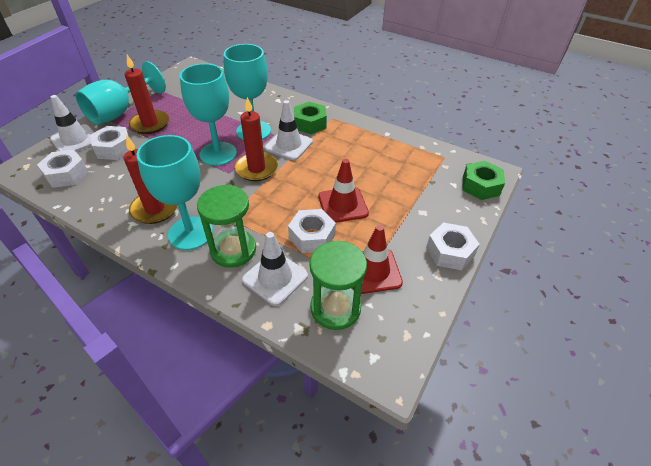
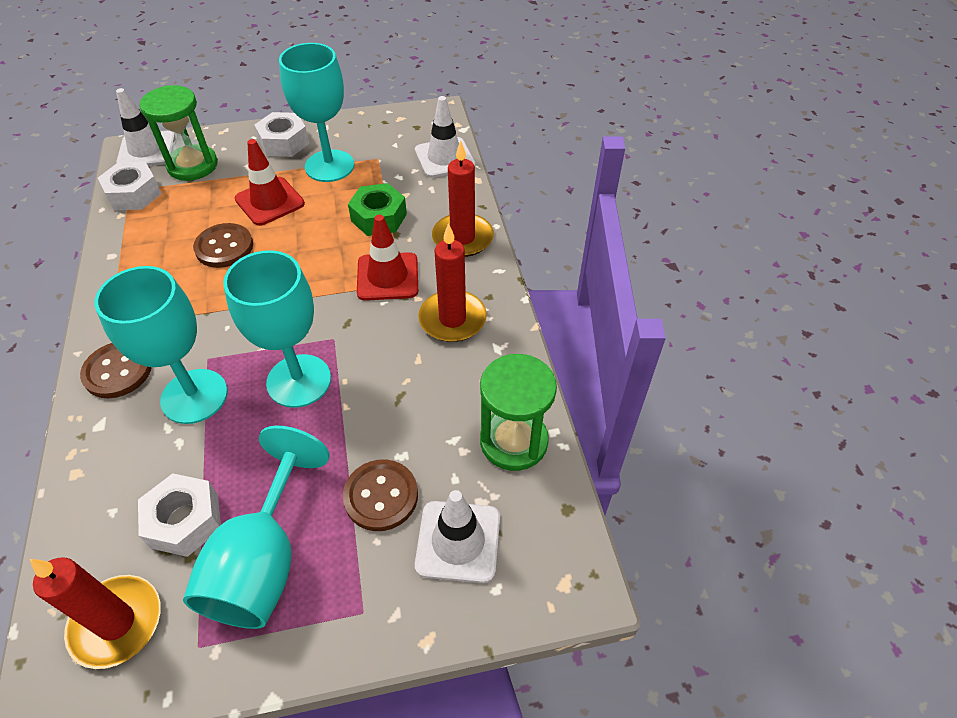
brown button: none = 0 -> [80,343,152,398] [193,223,253,268] [343,459,418,531] = 3
green nut: [294,102,327,134] [463,161,505,200] = 2 -> [348,183,407,236] = 1
white nut: [37,150,88,188] [90,126,130,160] [288,209,336,253] [426,223,480,270] = 4 -> [98,162,162,210] [138,473,221,557] [255,112,309,157] = 3

